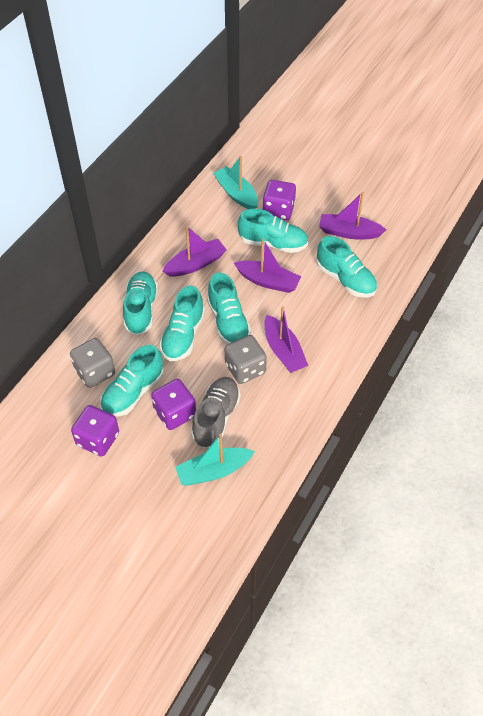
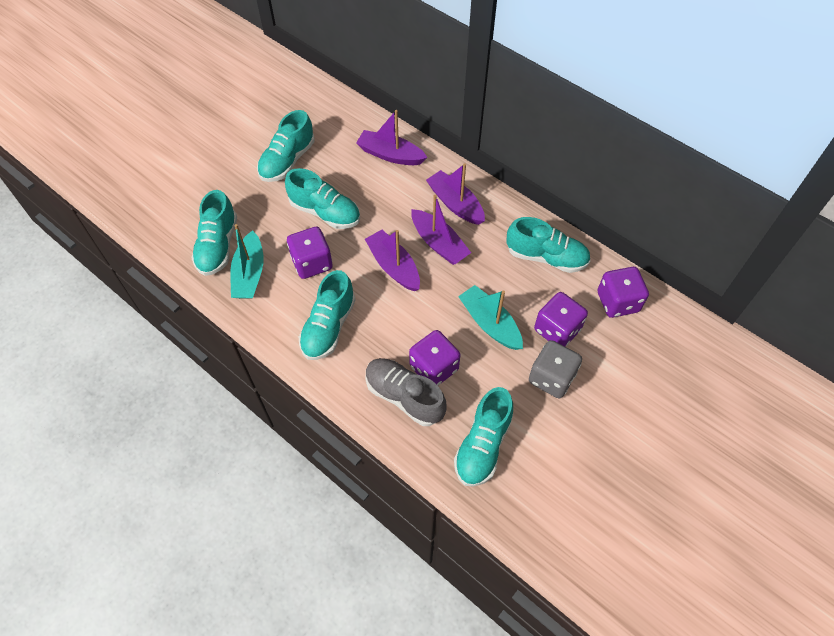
grey dice: [70,338,115,388] [225,335,267,384] = 2 -> [529,340,582,398] = 1
purple dice: [71,405,119,456] [151,379,196,430] [262,180,296,221] = 3 -> [287,227,333,279] [409,330,460,385] [534,292,588,347] [598,267,649,318] = 4

